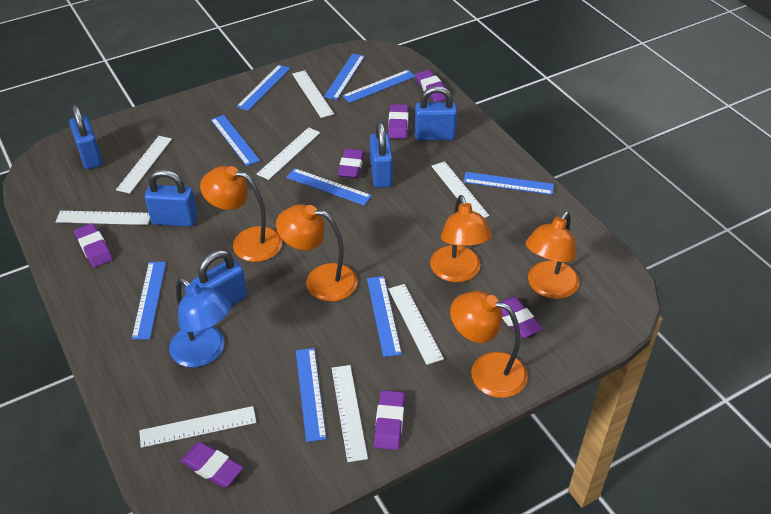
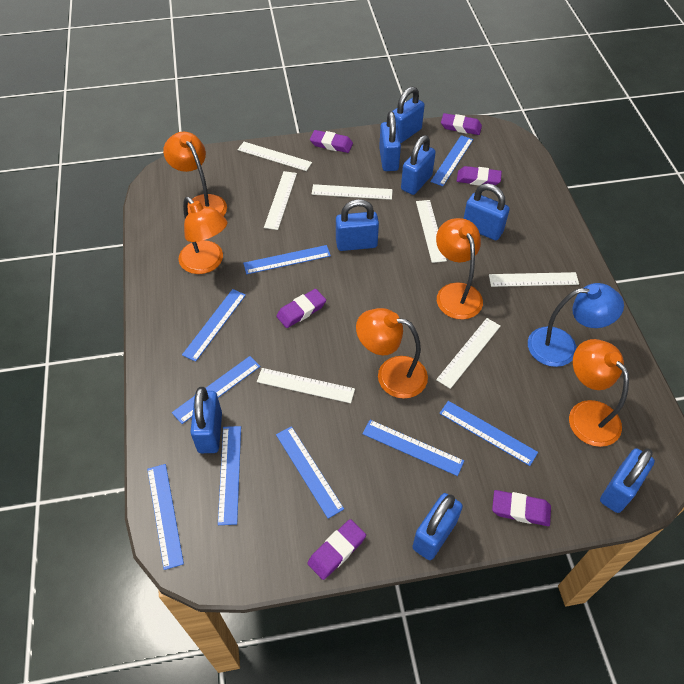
blue padlock: [69,105,103,169] [145,169,198,227] [192,250,247,306] [370,122,393,188] [414,86,457,140] = 5 -> [190,387,222,453] [336,199,379,251] [379,111,401,171] [392,86,425,143] [401,135,436,195] [412,493,463,560] [463,183,510,240] [600,448,655,513] = 8
purple eraser: [74,223,113,267] [180,442,243,488] [338,148,364,178] [374,390,405,450] [388,104,409,139] [415,70,447,102] [500,297,542,338] = 7 -> [276,289,326,328] [307,519,366,580] [310,130,353,153] [441,113,482,135] [457,166,502,186] [492,490,551,526] = 6
white ruler: [56,211,150,225] [116,136,172,194] [139,406,256,448] [257,127,320,180] [292,70,334,118] [332,365,368,462] [388,284,444,365] [432,161,489,218] = 8 -> [238,142,312,171] [257,368,355,403] [264,171,297,230] [312,184,393,200] [416,200,447,263] [436,318,500,389] [489,272,579,287] = 7

